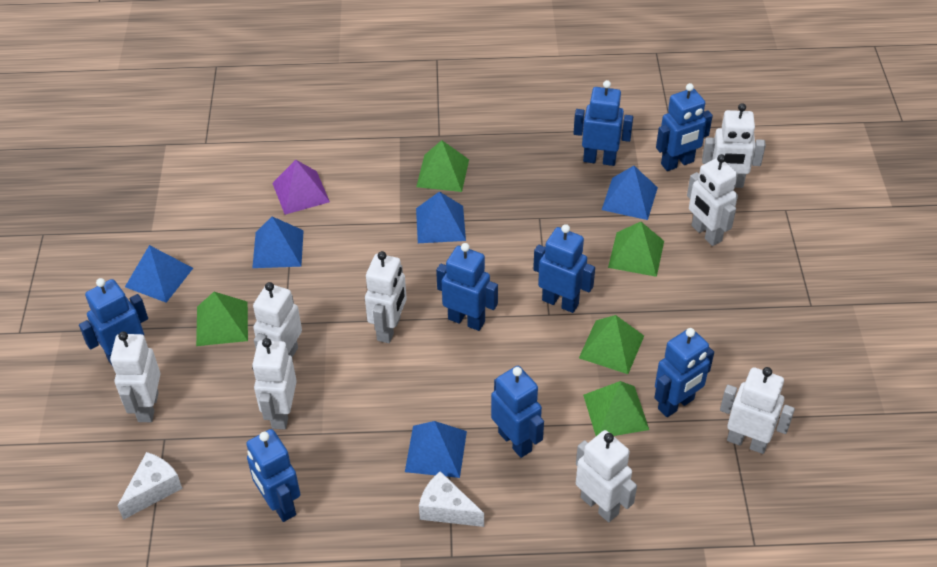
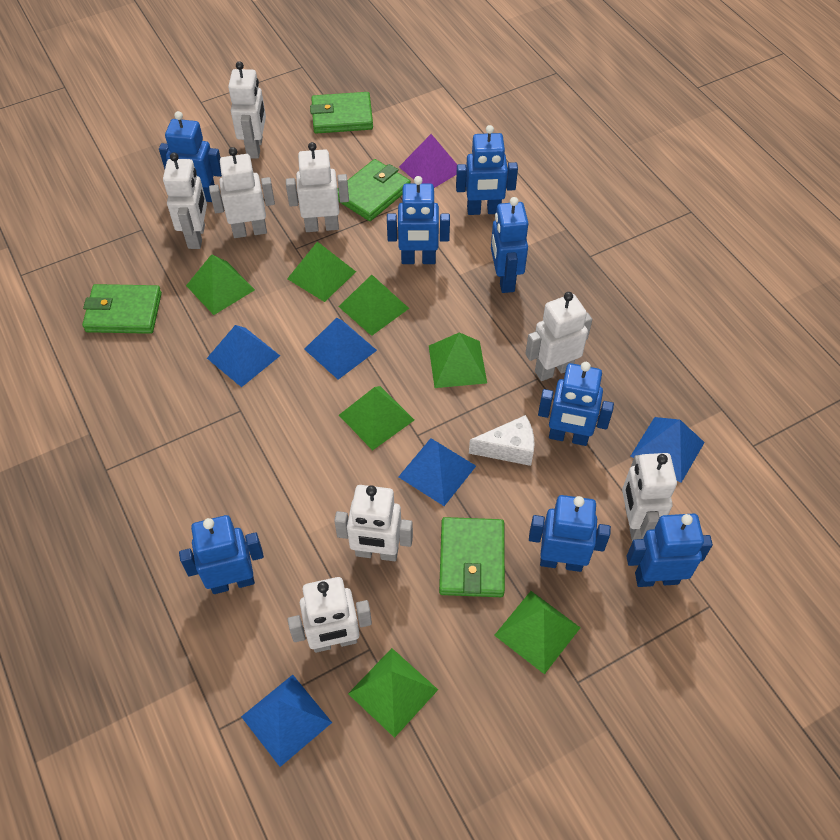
green pyramid: [196,292,248,346] [416,140,469,192] [579,315,644,374] [583,381,649,436] [608,222,664,277] = 5 -> [186,254,255,315] [287,242,356,302] [339,275,409,336] [339,386,414,450] [348,648,438,738] [429,332,487,388] [494,591,581,674] = 7
green wallet: none = 0 -> [82,284,162,334] [310,92,373,134] [337,159,411,221] [439,517,505,597] = 4
white cheese: [118,452,183,520] [419,471,484,527] = 2 -> [469,415,535,466] = 1

